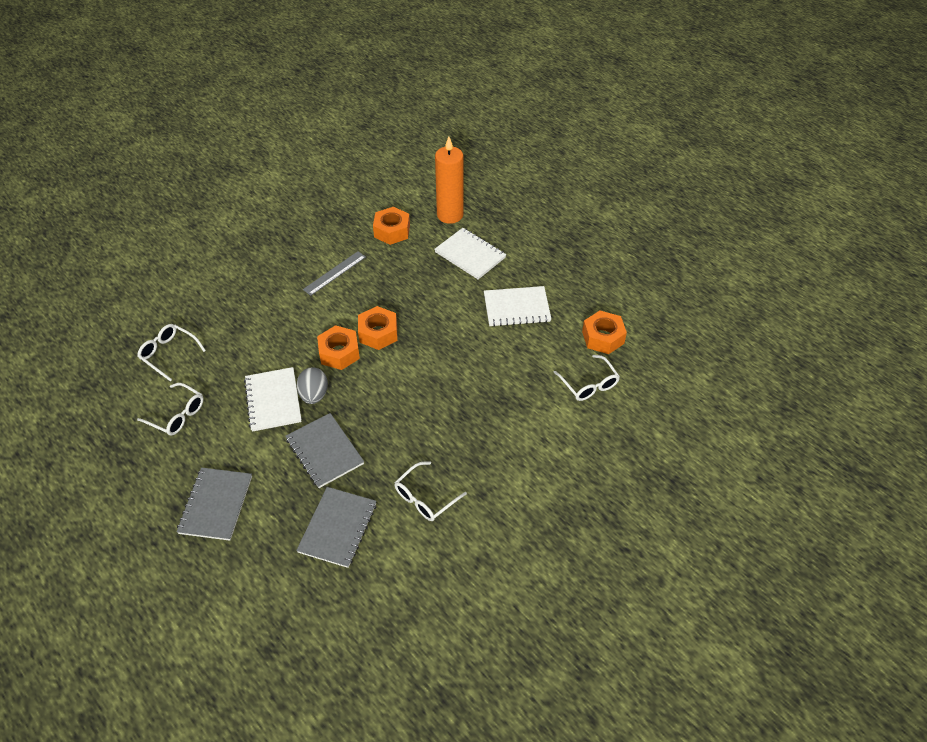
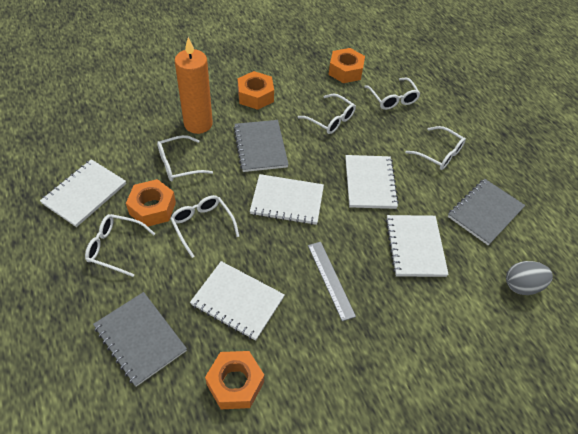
white glasses: [137,324,206,381] [137,383,204,436] [394,461,467,521] [553,355,620,401] = 4 -> [85,214,155,277] [157,135,213,181] [170,195,239,258] [298,94,356,134] [364,78,420,110] [405,126,466,170] = 6
white notebook: [244,367,302,432] [434,228,506,279] [484,286,551,327] = 3 -> [40,159,126,227] [190,261,285,341] [250,174,324,225] [345,155,399,209] [386,215,449,277] = 5

